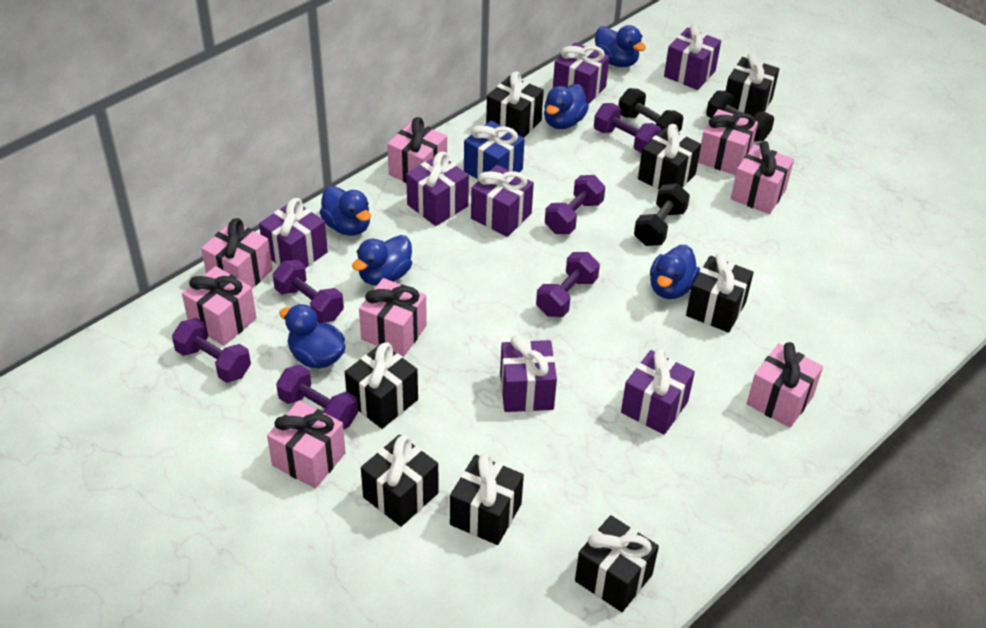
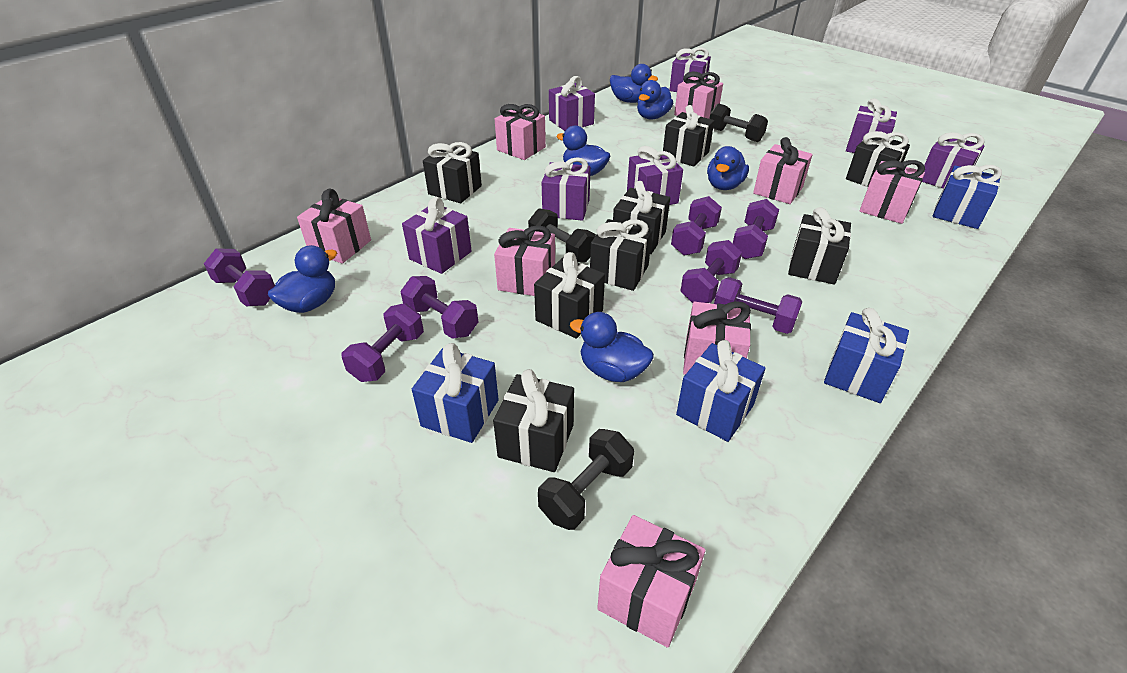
blue gift: [464,121,525,180] = 1 -> [412,343,499,443] [676,340,765,442] [824,308,909,403] [933,165,1002,229] = 4
purple dumbbell: [172,318,251,383] [273,260,344,323] [276,364,358,430] [536,252,600,317] [545,175,605,234] [594,103,662,153] = 6 -> [204,248,275,306] [342,303,424,382] [401,276,478,339] [671,196,722,256] [680,240,742,303] [714,277,803,334] [733,199,779,259] = 7

